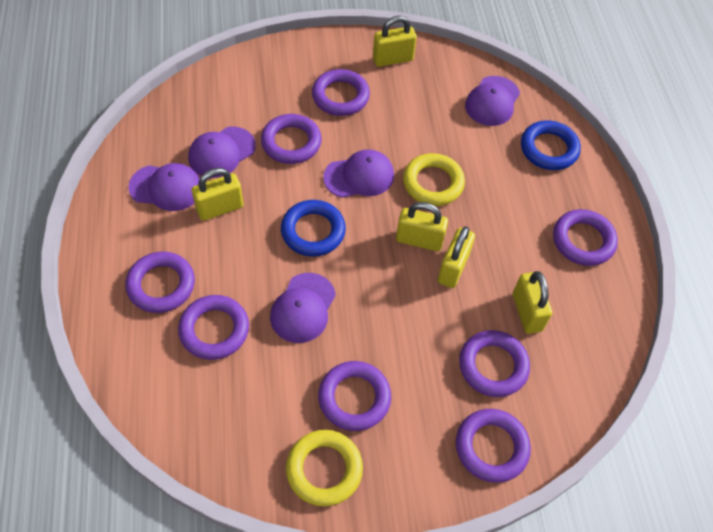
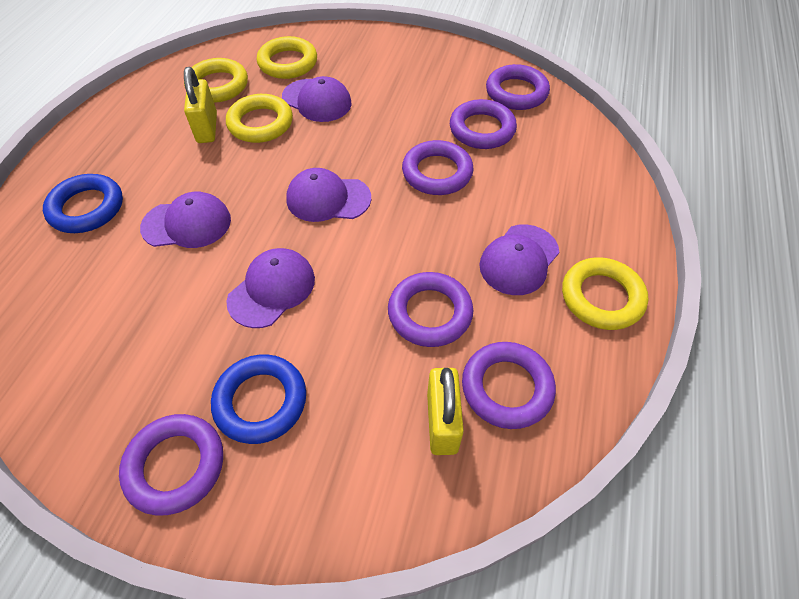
purple ring: [125,251,195,313] [178,295,249,360] [261,114,322,164] [312,69,370,116] [318,361,391,431] [456,409,531,483] [459,330,530,397] [553,209,618,266] = 8 -> [119,414,223,516] [388,272,473,347] [402,140,474,195] [450,99,517,149] [462,342,556,429] [486,64,550,110] = 6
yellow padlock: [191,168,244,221] [373,16,417,67] [396,202,448,251] [438,226,475,288] [513,271,552,334] = 5 -> [184,67,217,143] [427,368,464,455] = 2
yellow ring: [286,430,363,506] [403,153,465,206] = 2 -> [184,58,248,103] [226,94,293,143] [257,36,317,79] [562,257,649,330] = 4

